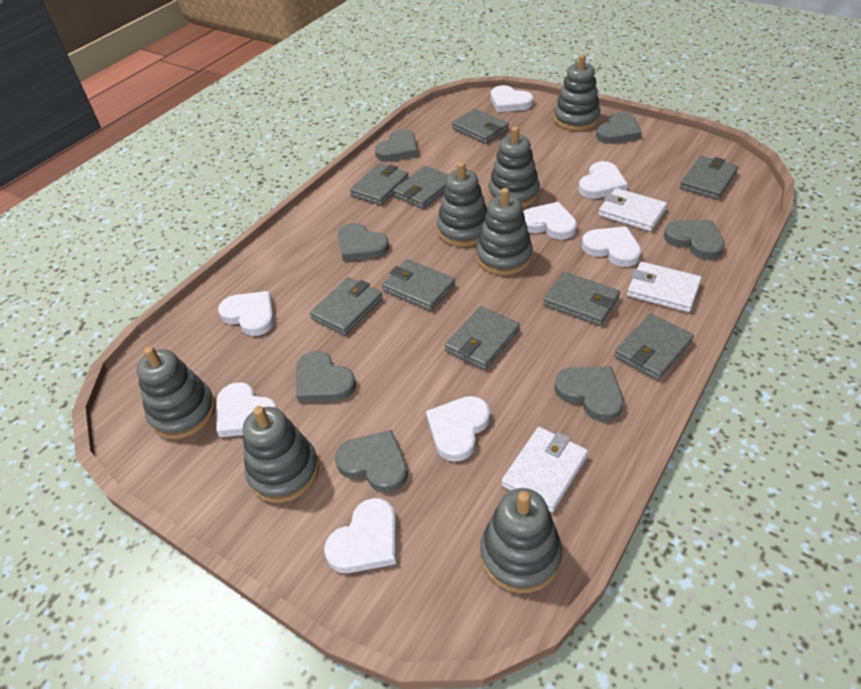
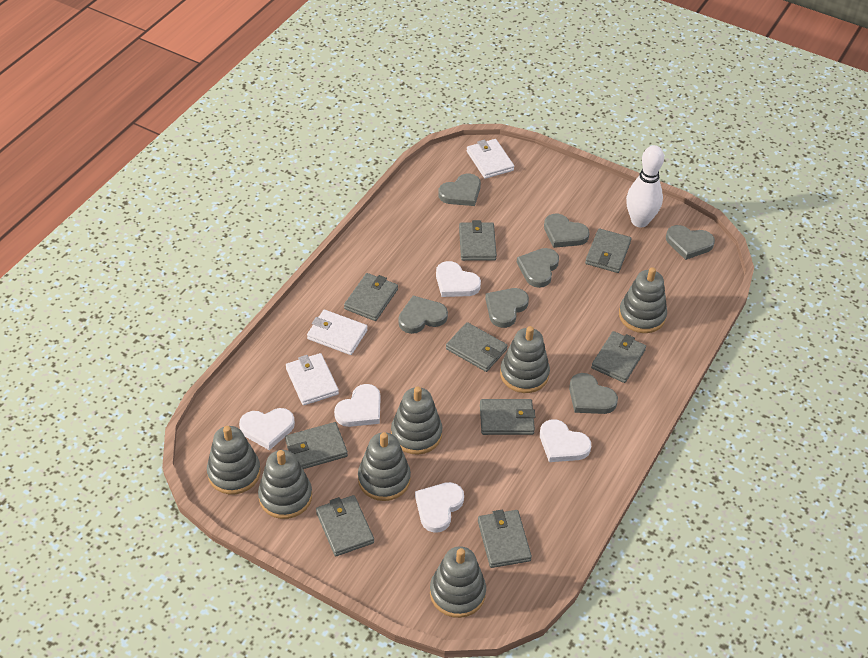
white bowling pin: none = 0 -> [626,145,664,228] = 1
white heart: [216,382,278,437] [218,291,274,336] [324,498,396,573] [426,396,490,462] [491,85,533,112] [523,202,577,240] [578,161,628,199] [582,226,641,267] = 8 -> [239,408,295,450] [334,384,380,427] [415,482,464,533] [436,261,481,297] [540,419,591,462] = 5

